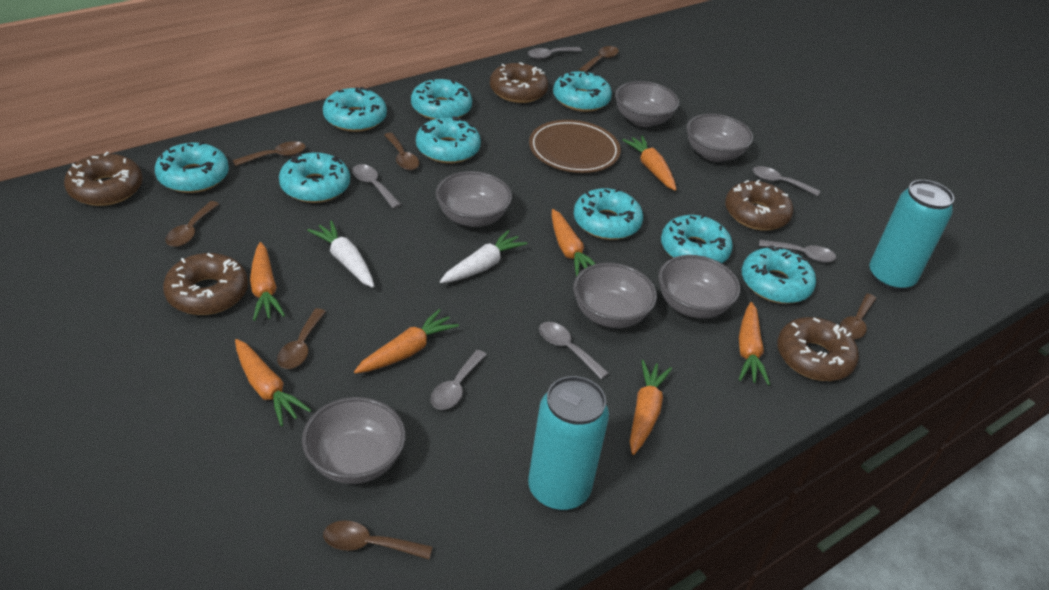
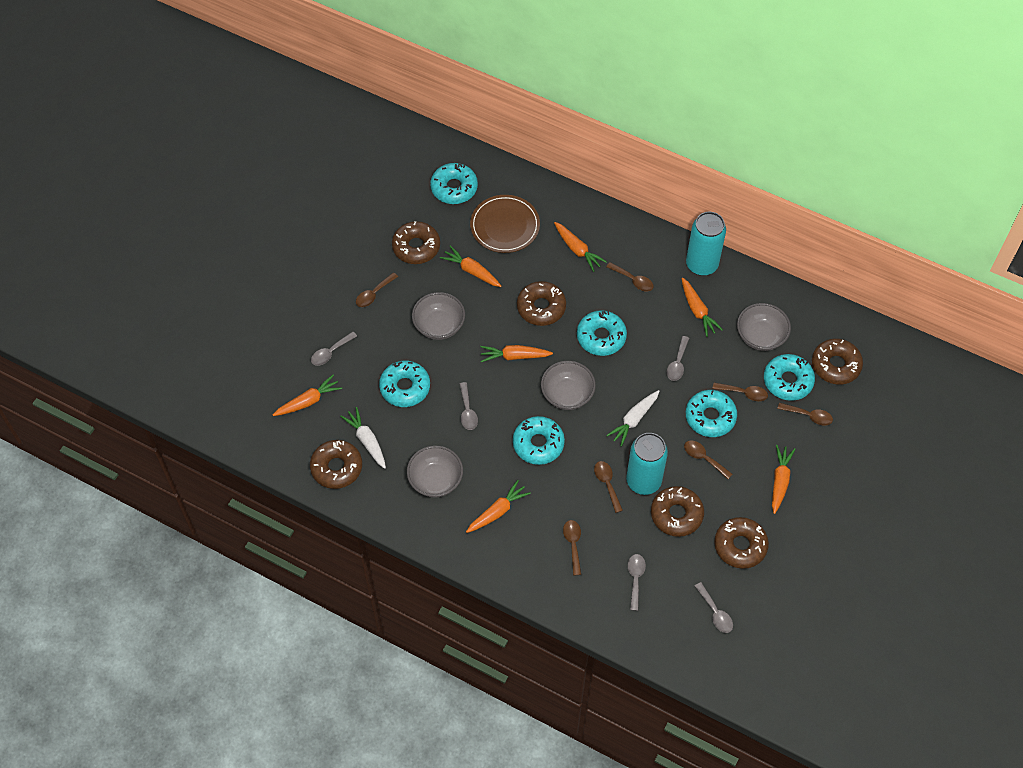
brown donut: [64,152,143,206] [163,253,248,315] [490,62,548,103] [725,180,793,231] [777,317,859,381] = 5 -> [310,440,362,489] [392,221,440,264] [517,281,566,326] [651,486,704,537] [714,517,769,569] [812,339,863,385] = 6
grey bowl: [302,397,406,484] [436,171,512,227] [573,263,657,328] [615,81,679,127] [658,255,740,318] [686,114,753,162] = 6 -> [407,446,463,497] [412,292,465,340] [541,361,596,410] [737,303,791,351] = 4
grey spoon: [352,164,401,209] [430,350,487,410] [528,47,582,59] [539,322,609,379] [753,166,820,196] [759,240,836,262] = 6 -> [311,332,357,366] [460,382,478,430] [628,554,646,611] [667,336,689,381] [695,582,733,633] = 5
turquoise donut: [155,142,229,193] [279,152,350,203] [323,87,387,132] [411,78,472,120] [416,116,481,163] [553,71,612,112] [574,188,643,240] [661,214,733,263] [742,245,816,304] = 9 -> [379,361,430,407] [430,163,478,204] [513,416,565,465] [577,310,627,356] [686,390,737,437] [764,354,815,401] = 6

